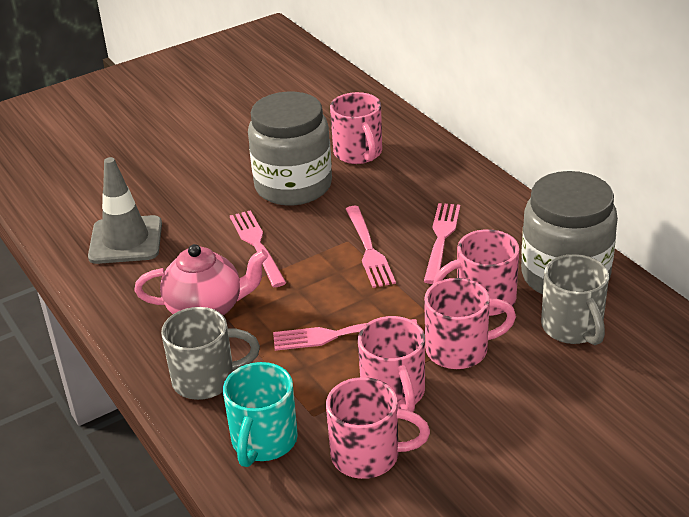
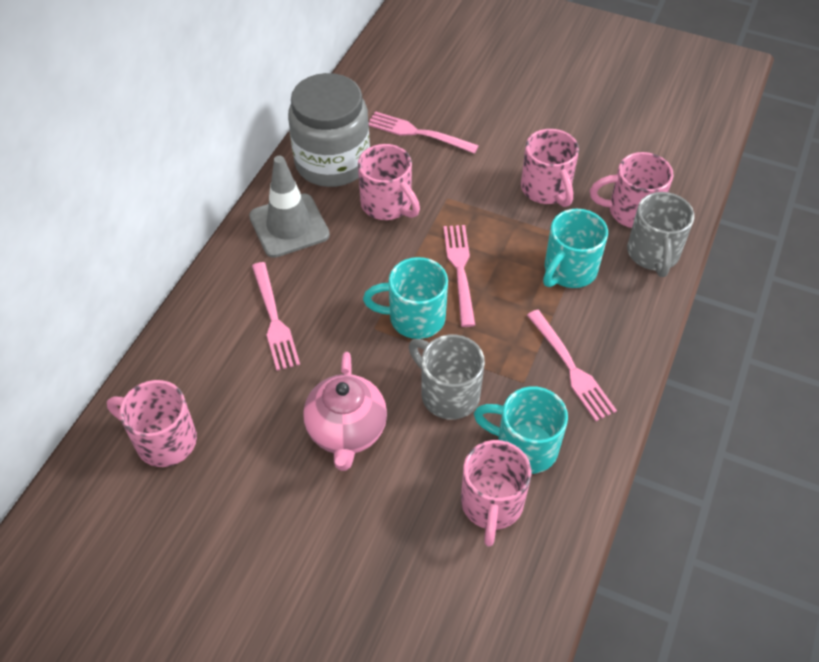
grey jar: [248,92,332,206] [521,171,618,295] = 2 -> [288,73,370,187] = 1
turquoise mug: [223,362,298,467] = 1 -> [363,257,448,339] [474,386,568,474] [543,209,608,288] = 3

